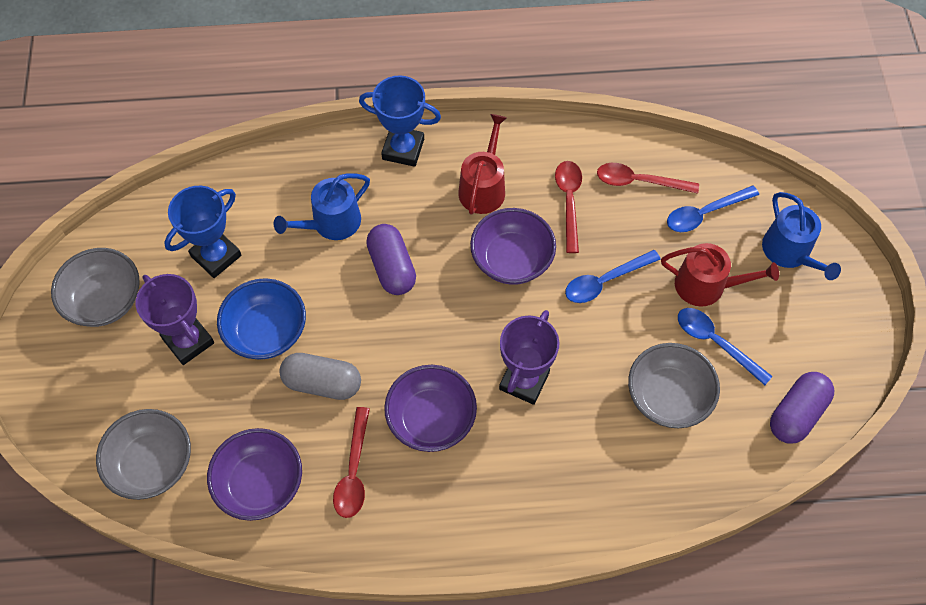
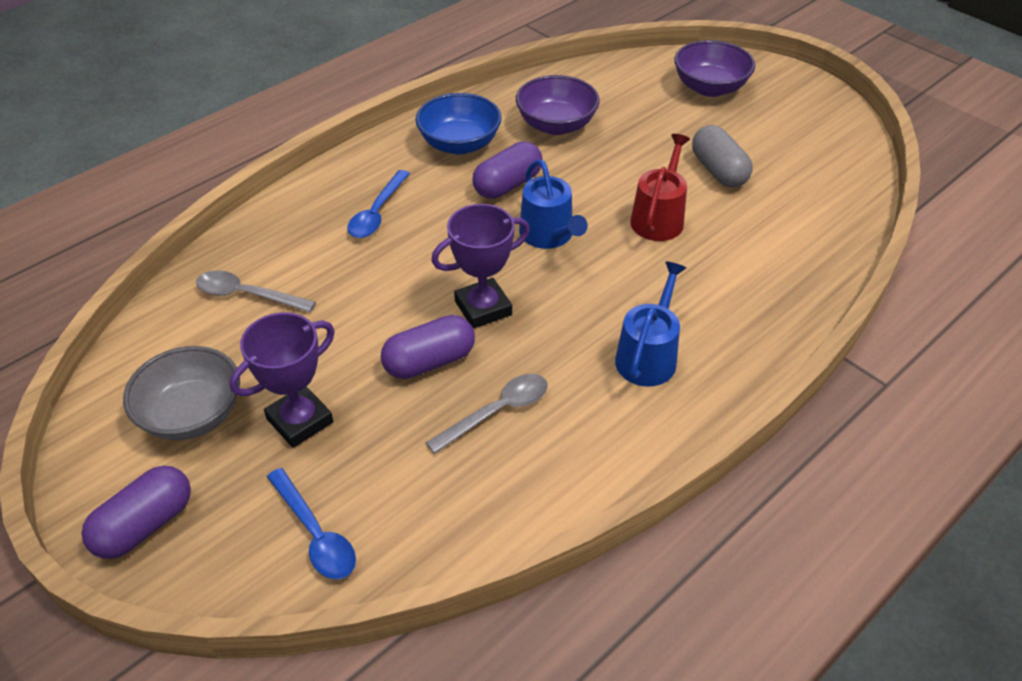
blue spoon: [565,250,661,303] [667,185,759,232] [678,308,773,385] = 3 -> [267,468,356,579] [347,170,410,238] = 2
blue trophy: [164,186,242,278] [359,76,441,167] = 2 -> none = 0
grey bowl: [51,248,140,327] [96,409,191,500] [628,343,720,428] = 3 -> [123,346,240,440] = 1
grey spoon: none = 0 -> [196,270,316,312] [426,374,548,454] = 2
purple bowl: [207,428,302,521] [384,365,477,452] [470,208,556,285] = 3 -> [516,75,600,135] [674,40,755,97] = 2
purple capsule: [366,224,416,295] [770,372,834,444] = 2 -> [82,466,191,559] [381,315,475,379] [472,141,543,199] = 3
red spoon: [333,407,370,518] [555,161,582,253] [597,163,699,194] = 3 -> none = 0
red watering can: [458,114,507,215] [661,243,779,307] = 2 -> [630,134,690,241] = 1

